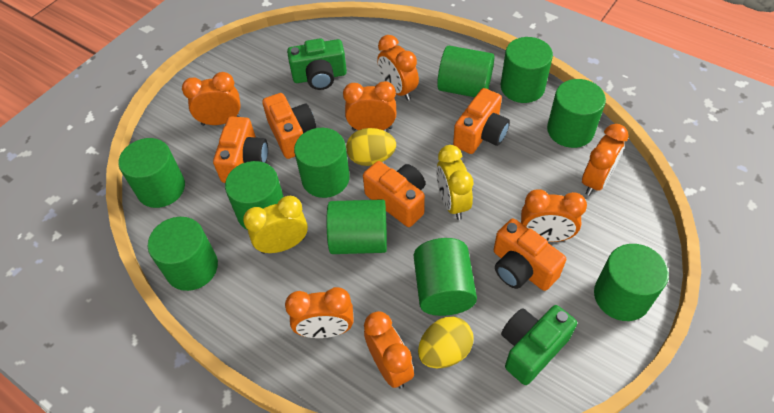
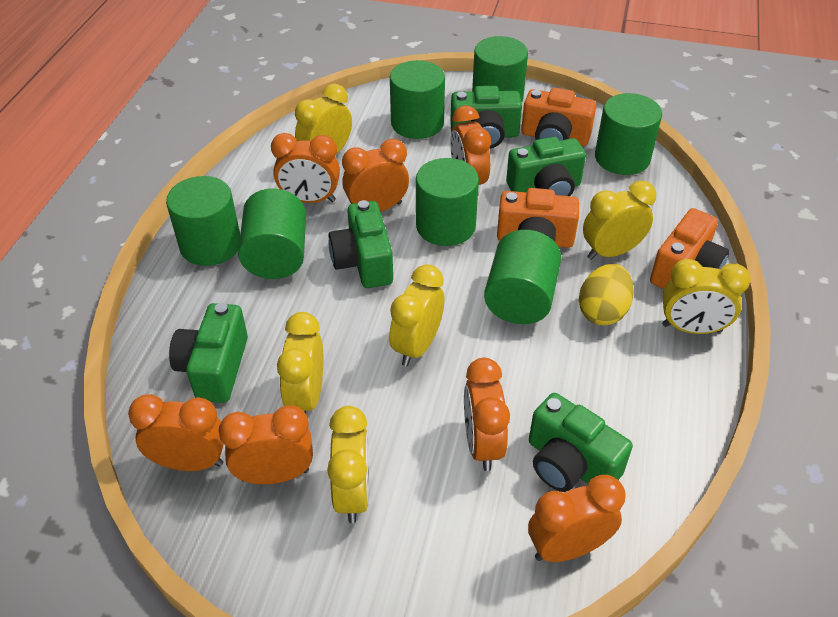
green camera: [287,38,347,90] [501,305,577,385] = 2 -> [169,303,248,403] [328,200,393,288] [450,86,522,149] [506,137,586,196] [529,393,633,492] = 5
green cylinder: [119,138,185,208] [147,217,218,291] [225,161,284,230] [294,128,350,198] [327,199,387,254] [414,238,477,316] [437,46,494,97] [501,37,553,103] [547,79,606,148] [594,244,669,321] = 10 -> [166,176,240,266] [238,188,306,279] [390,60,445,139] [416,158,479,246] [472,36,528,103] [484,230,561,324] [595,93,662,175] = 7
orange camera: [213,116,268,183] [262,93,316,159] [363,161,425,227] [453,88,510,154] [494,219,566,291] = 5 -> [497,188,579,248] [521,88,596,146] [650,208,729,289] = 3
yellow clock: [243,196,308,254] [436,145,473,220] = 2 -> [277,312,323,413] [295,84,352,154] [327,406,370,523] [389,264,444,366] [583,180,656,260] [662,259,750,334] = 6
yellow egg: [346,128,396,166] [418,317,473,368] = 2 -> [579,264,634,325] = 1

